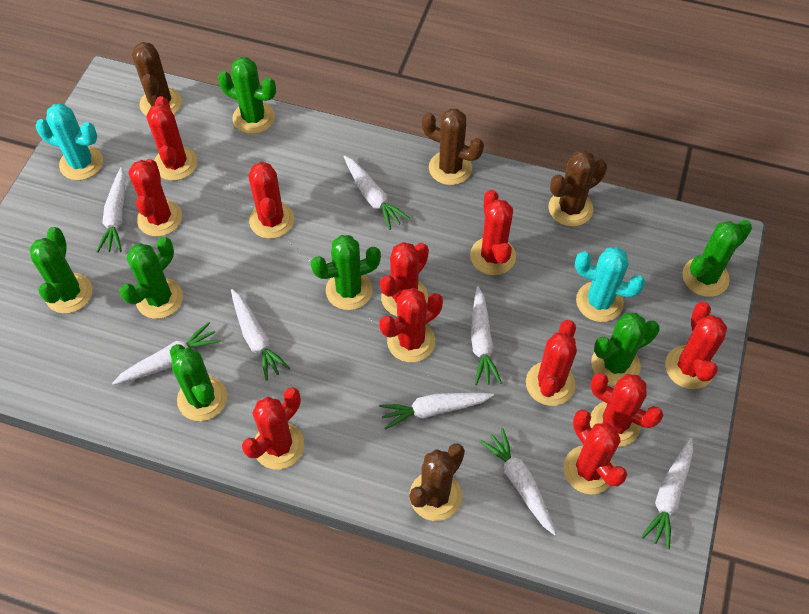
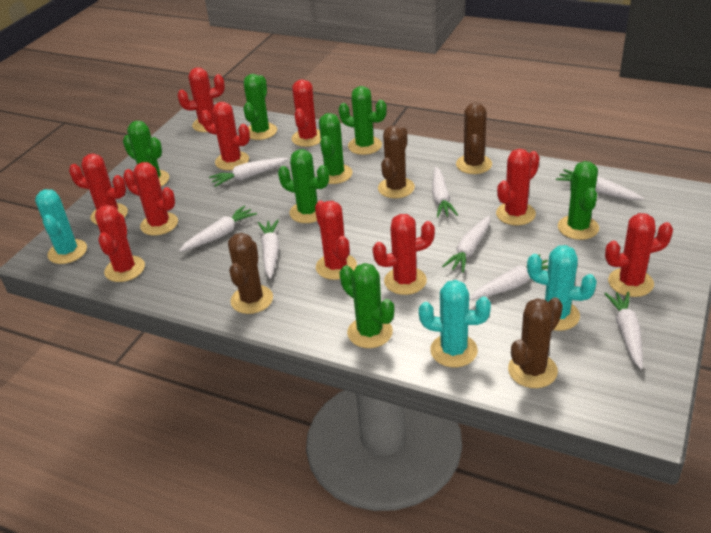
red cactus: [128,159,182,237] [146,96,197,181] [242,387,304,470] [248,161,294,239] [380,242,429,316] [380,288,443,362] [470,190,516,275] [526,320,577,406] [563,409,627,494] [590,373,663,447] [665,302,727,389] = 11 -> [69,154,128,225] [95,205,145,282] [123,162,178,236] [178,67,225,132] [201,102,250,170] [292,79,321,147] [315,201,357,280] [372,214,435,295] [496,149,540,225] [605,213,673,297] = 10
turquoise cactus: [35,103,103,180] [575,247,645,322] = 2 -> [35,189,87,264] [419,280,491,367] [527,245,597,331] = 3

